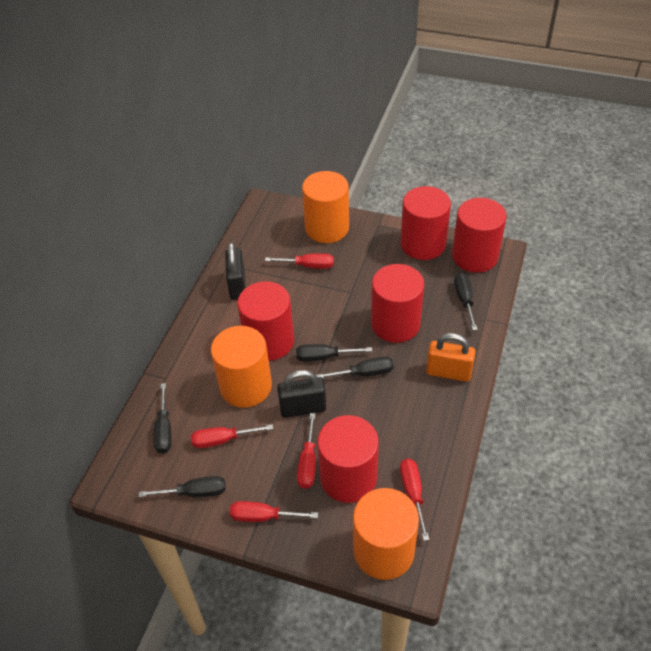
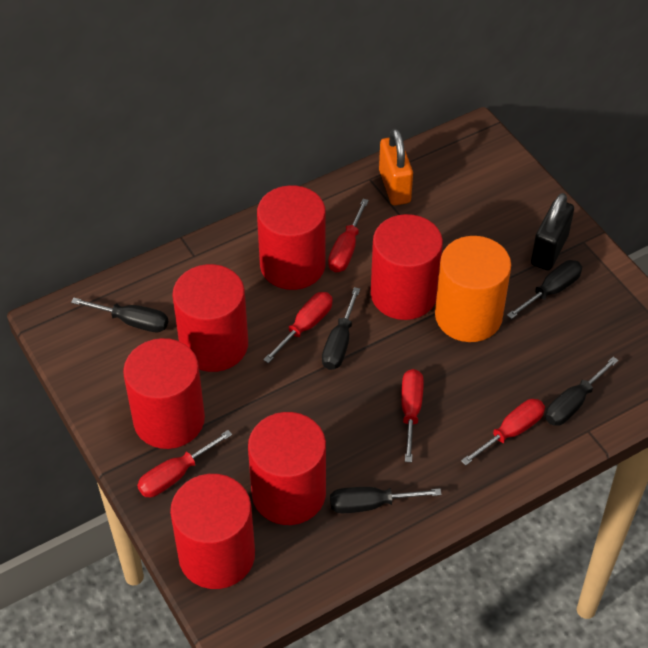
black padlock: [225,242,246,300] [277,370,326,418] = 2 -> [531,193,574,271] = 1
orange cylinder: [211,326,272,408] [302,171,349,243] [353,488,419,580] = 3 -> [435,236,511,342] = 1
red cylinder: [237,281,294,361] [317,415,379,503] [371,264,424,343] [400,186,451,260] [452,198,507,273] = 5 -> [123,338,205,449] [170,474,255,589] [172,264,248,372] [248,412,326,525] [257,185,326,290] [371,214,443,320] = 6

